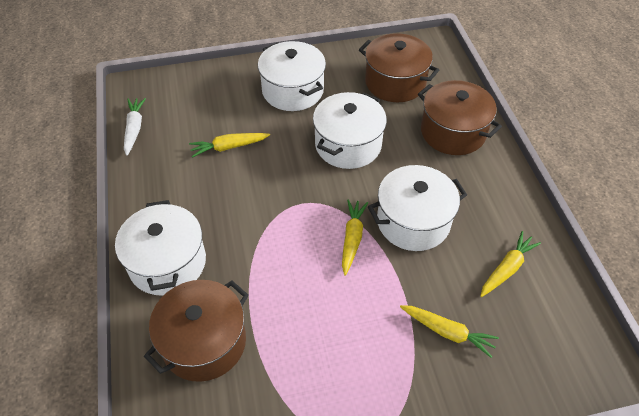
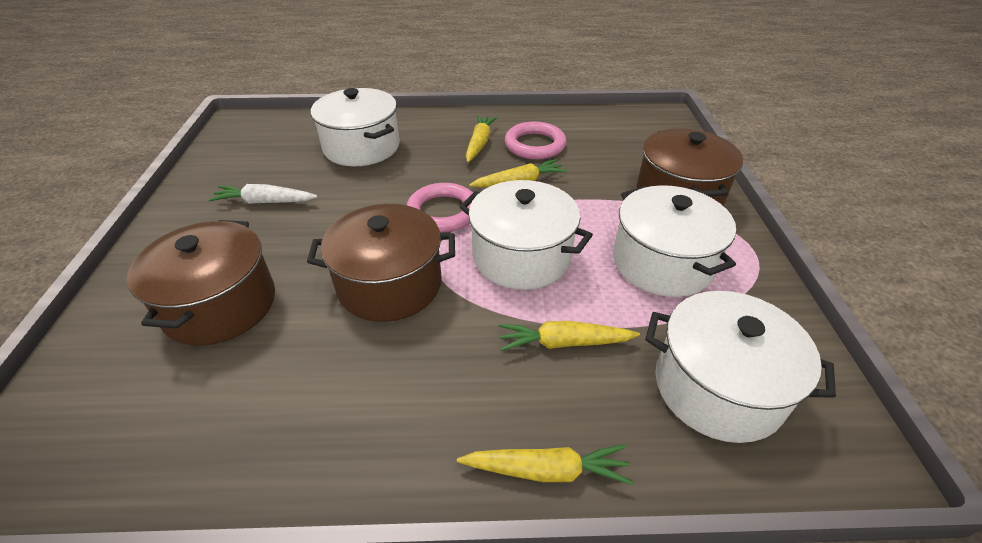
pink ring: none = 0 -> [407,183,473,233] [505,122,566,159] = 2

